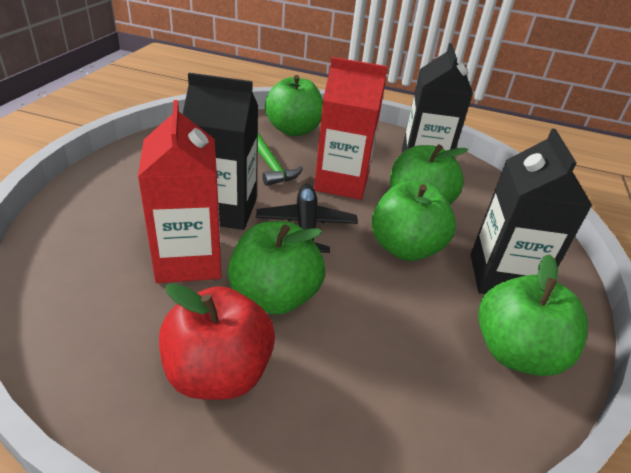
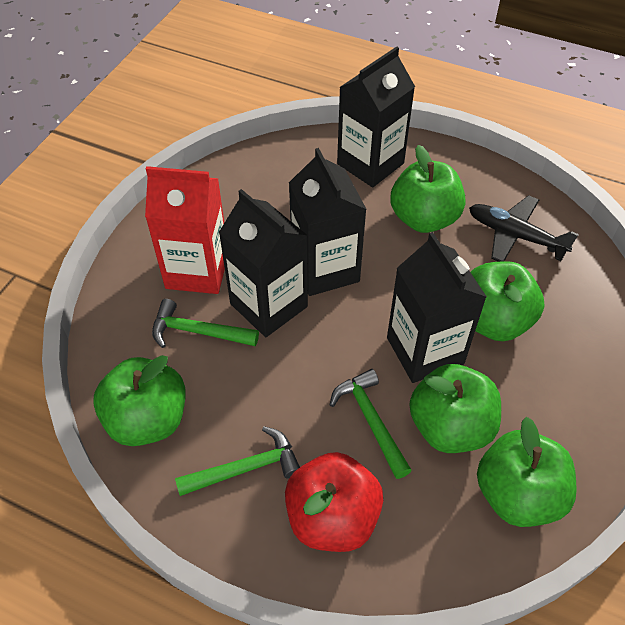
black carton: [183,73,258,230] [402,43,473,157] [470,129,592,294] = 3 -> [218,189,308,337] [289,148,367,296] [337,46,415,188] [387,232,487,383] = 4
green hammer: [257,133,303,186] = 1 -> [152,299,259,348] [175,426,300,496] [330,369,412,479] = 3
red carton: [138,100,221,283] [314,57,387,200] = 2 -> [145,166,225,294] = 1

